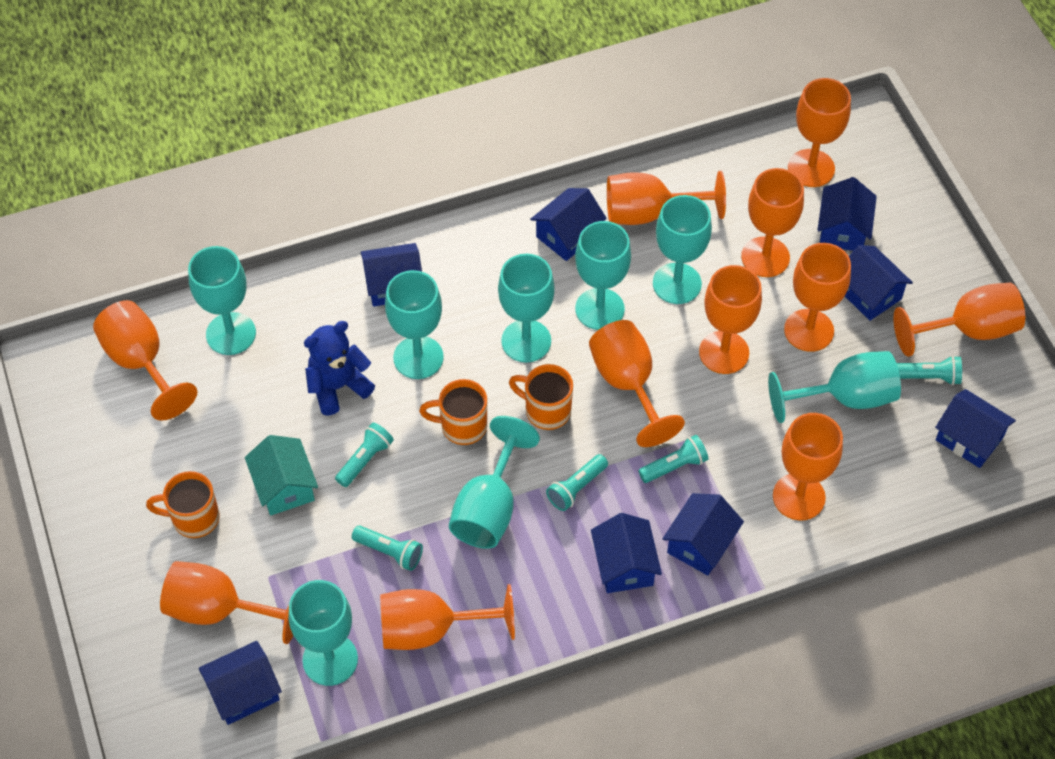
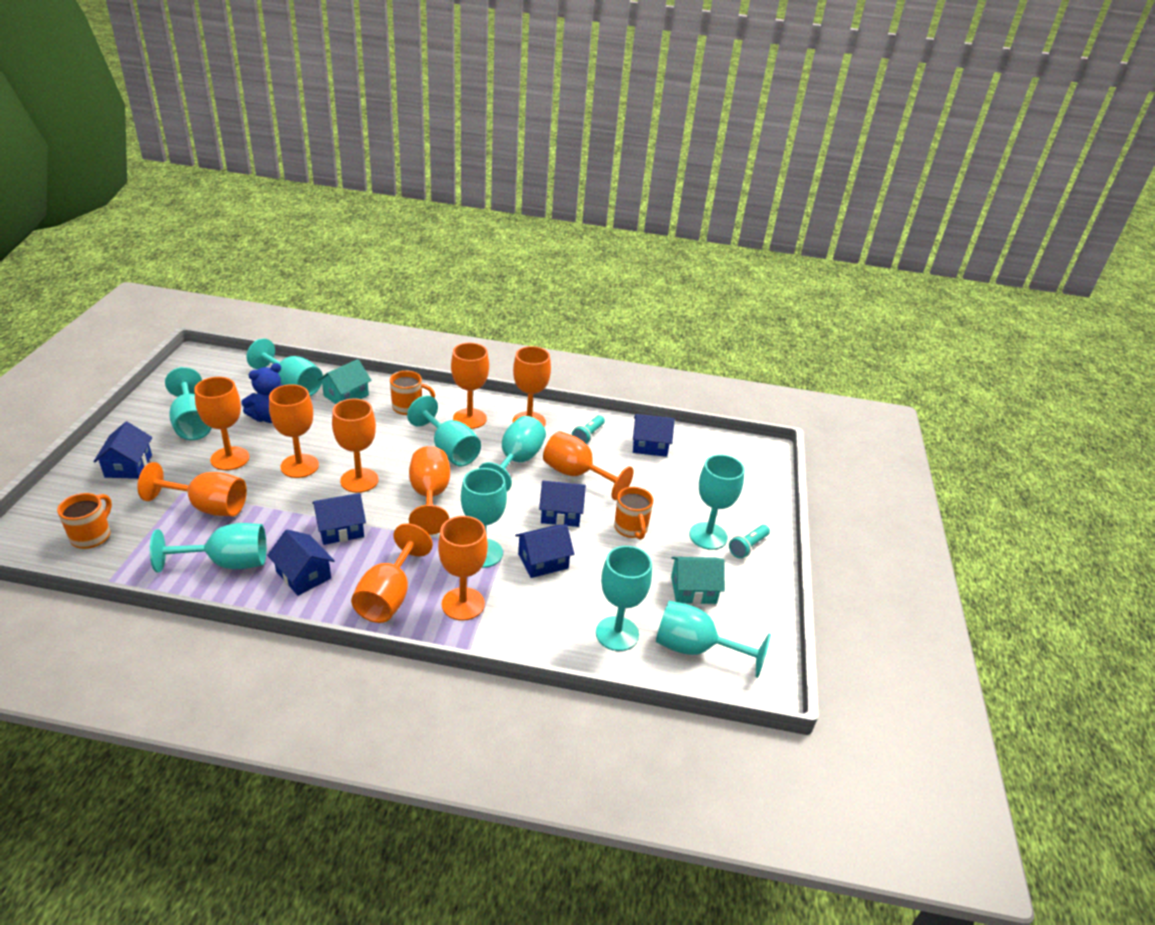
blue house: [199,641,282,725] [361,243,422,307] [530,188,607,261] [591,513,662,593] [662,493,744,575] [817,177,877,251] [845,245,913,321] [935,389,1016,468] = 8 -> [93,422,152,479] [267,529,335,596] [312,493,366,545] [515,524,574,578] [539,481,586,527] [633,414,675,457] = 6
orange goblet: [93,300,198,421] [160,561,293,644] [380,584,515,650] [589,320,685,447] [607,171,726,225] [699,265,762,374] [741,168,804,277] [773,413,843,520] [784,243,851,352] [788,78,851,187] [894,282,1025,357] = 11 -> [137,462,247,516] [194,377,249,470] [269,384,319,478] [332,399,378,493] [351,523,433,623] [409,446,450,535] [438,516,488,621] [451,343,489,429] [513,346,551,427] [543,431,634,500] = 10
turquoise flashlight: [335,423,394,487] [352,526,423,571] [546,454,608,511] [638,435,709,483] [897,356,962,385] = 5 -> [572,415,605,444] [729,525,770,559] = 2
turquoise goblet: [188,246,256,355] [288,580,358,686] [385,270,444,379] [449,416,540,549] [498,254,555,363] [575,221,631,330] [653,195,712,304] [768,351,901,423] = 8 -> [150,523,266,573] [165,367,212,440] [247,338,323,396] [407,396,481,467] [461,468,507,568] [479,416,546,491] [596,546,652,651] [656,601,771,678] [689,455,745,550] = 9
turquoise house: [245,435,318,515] = 1 -> [318,359,371,404] [671,557,725,604] = 2

